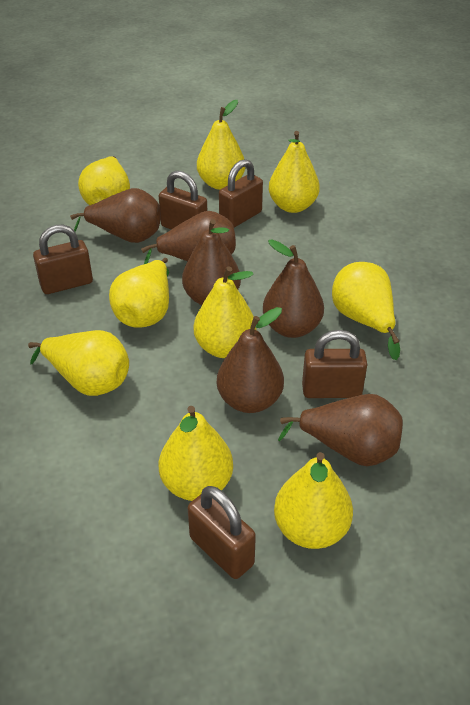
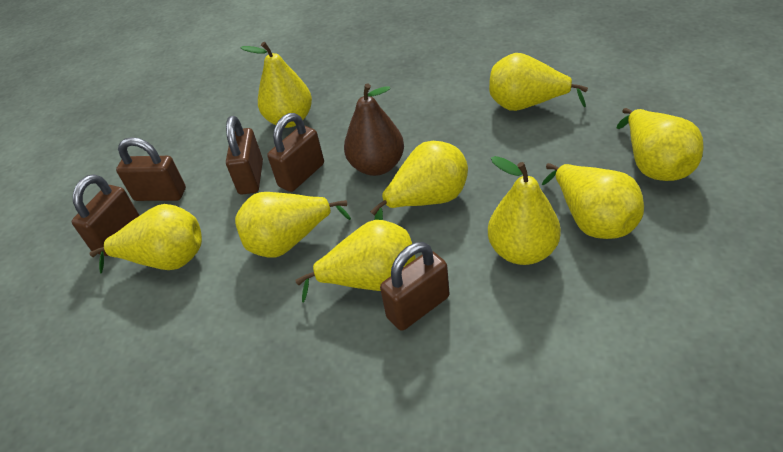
brown pear: [70,188,161,243] [141,211,236,264] [182,219,241,305] [217,307,284,413] [263,239,324,338] [278,394,403,466] = 6 -> [344,83,404,176] = 1

